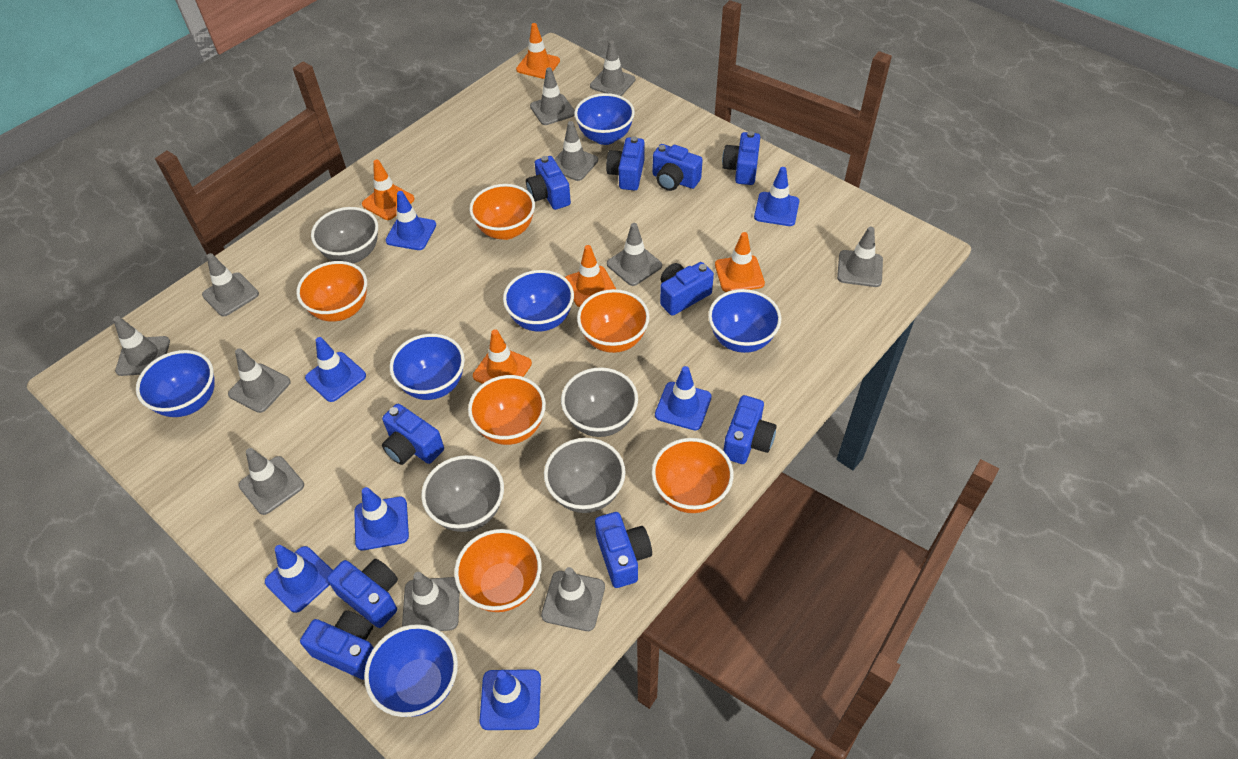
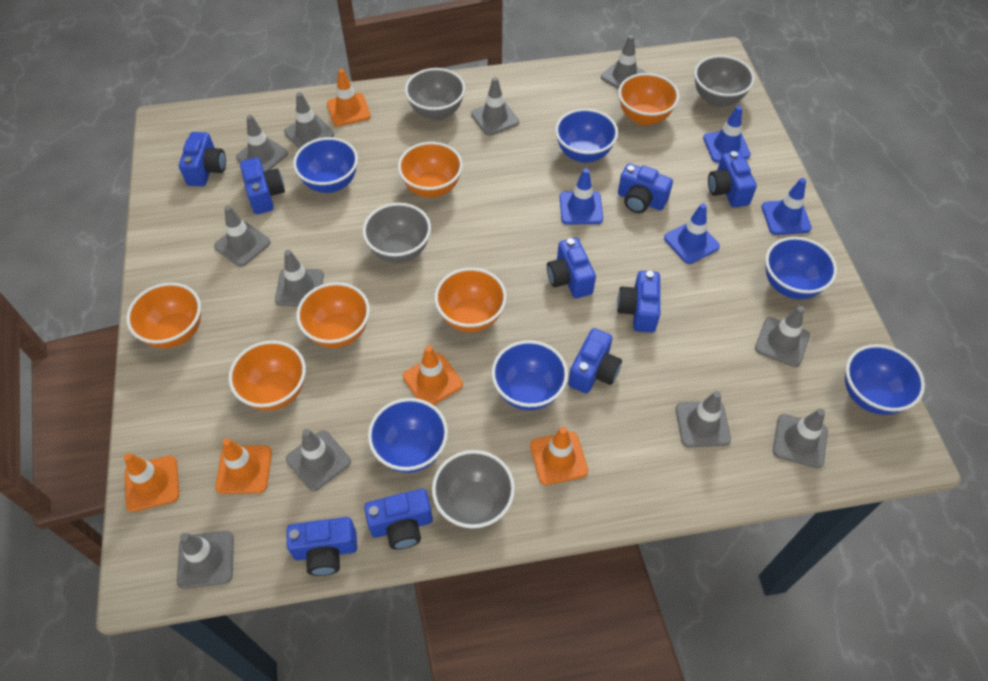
blue camera: [300,611,373,680] [327,559,398,628] [382,404,444,465] [526,156,571,210] [595,512,652,588] [606,136,644,190] [653,144,703,191] [660,262,714,316] [722,131,760,185] [723,395,777,464] = 10 -> [179,132,226,187] [240,158,285,214] [287,517,357,576] [364,489,433,550] [547,238,596,298] [568,328,622,394] [617,271,660,333] [618,163,673,213] [708,151,757,208] = 9
blue traffic cone: [265,545,333,613] [305,337,366,402] [354,487,409,550] [386,191,436,250] [480,669,541,730] [655,366,712,430] [754,167,799,226] = 7 -> [560,168,603,225] [664,203,720,264] [703,106,751,163] [761,178,812,235] = 4

